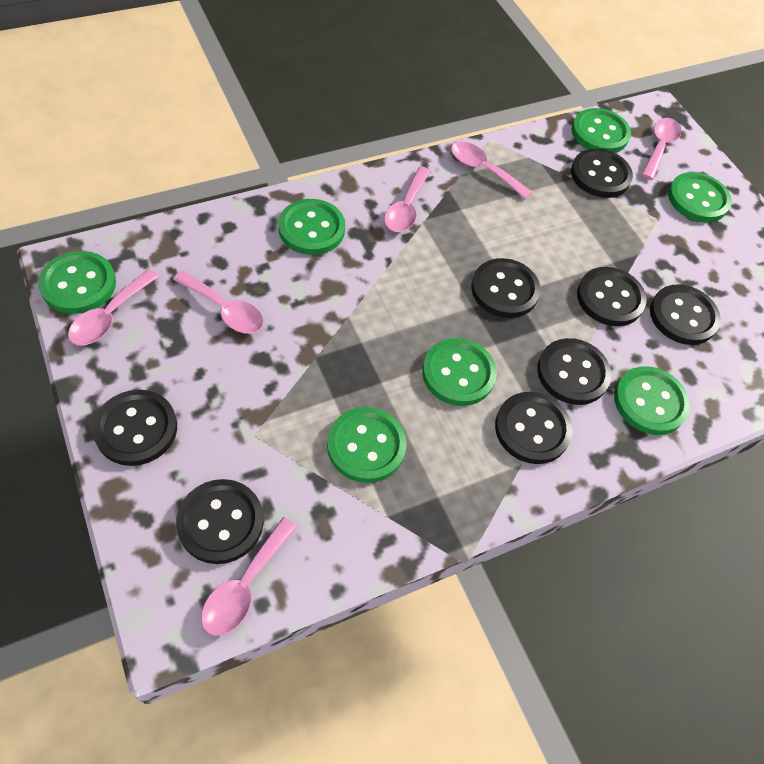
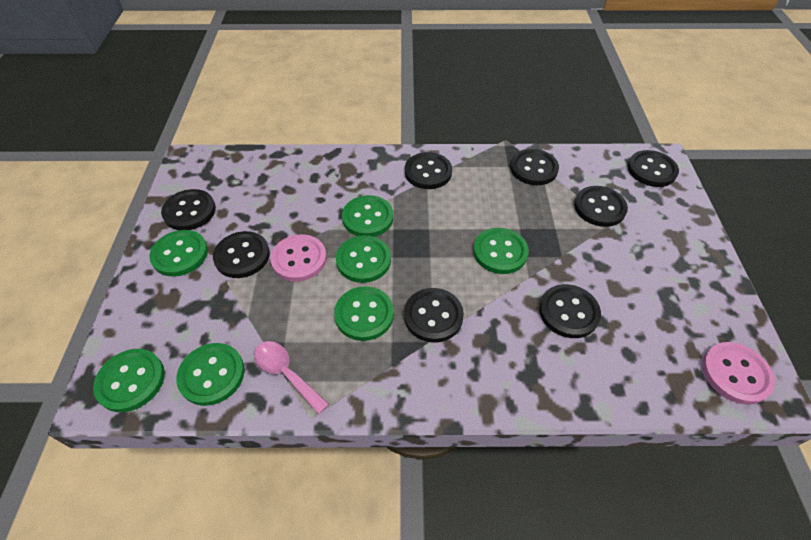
pink button: none = 0 -> [270,234,327,282] [702,342,775,405] = 2
pink spoon: [68,269,159,346] [173,270,264,334] [201,517,297,636] [384,166,431,232] [451,142,532,199] [641,118,681,180] = 6 -> [254,341,329,414] = 1

